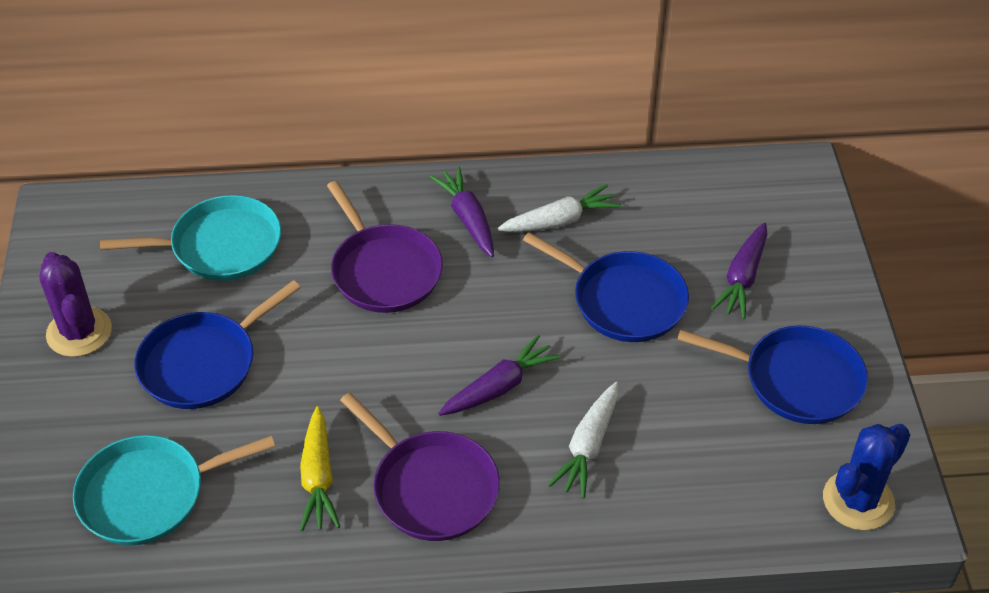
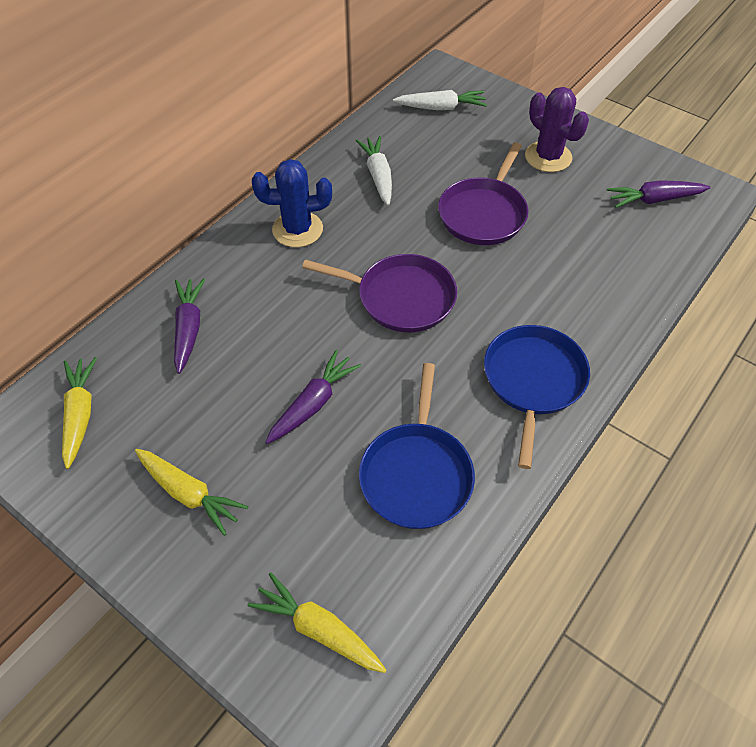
blue pan: [135,280,301,409] [523,232,689,342] [677,325,868,424] = 3 -> [359,363,475,529] [484,325,590,469] = 2
turquoise pan: [73,435,275,545] [100,195,281,281] = 2 -> none = 0
yellow carrot: [300,406,340,532] = 1 -> [62,357,97,469] [135,449,248,536] [248,572,386,673] = 3

